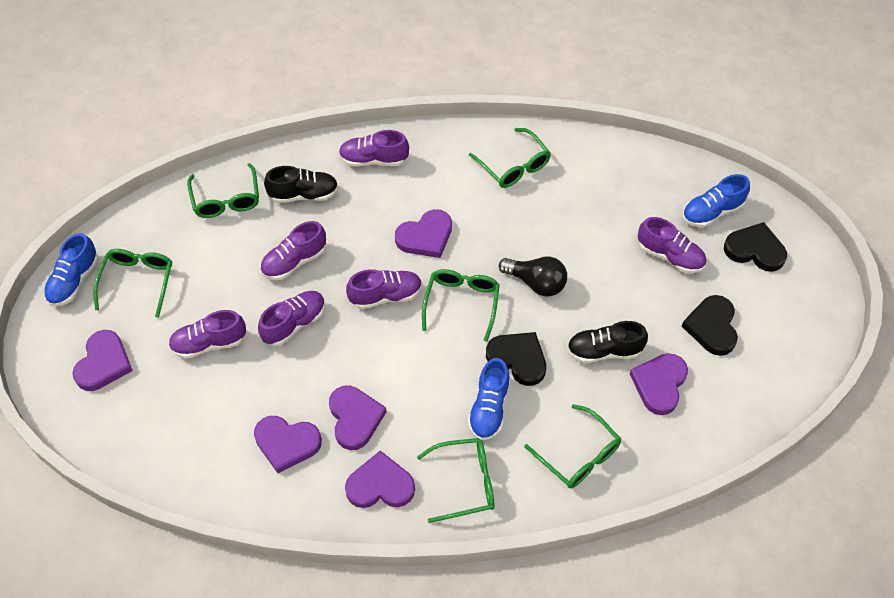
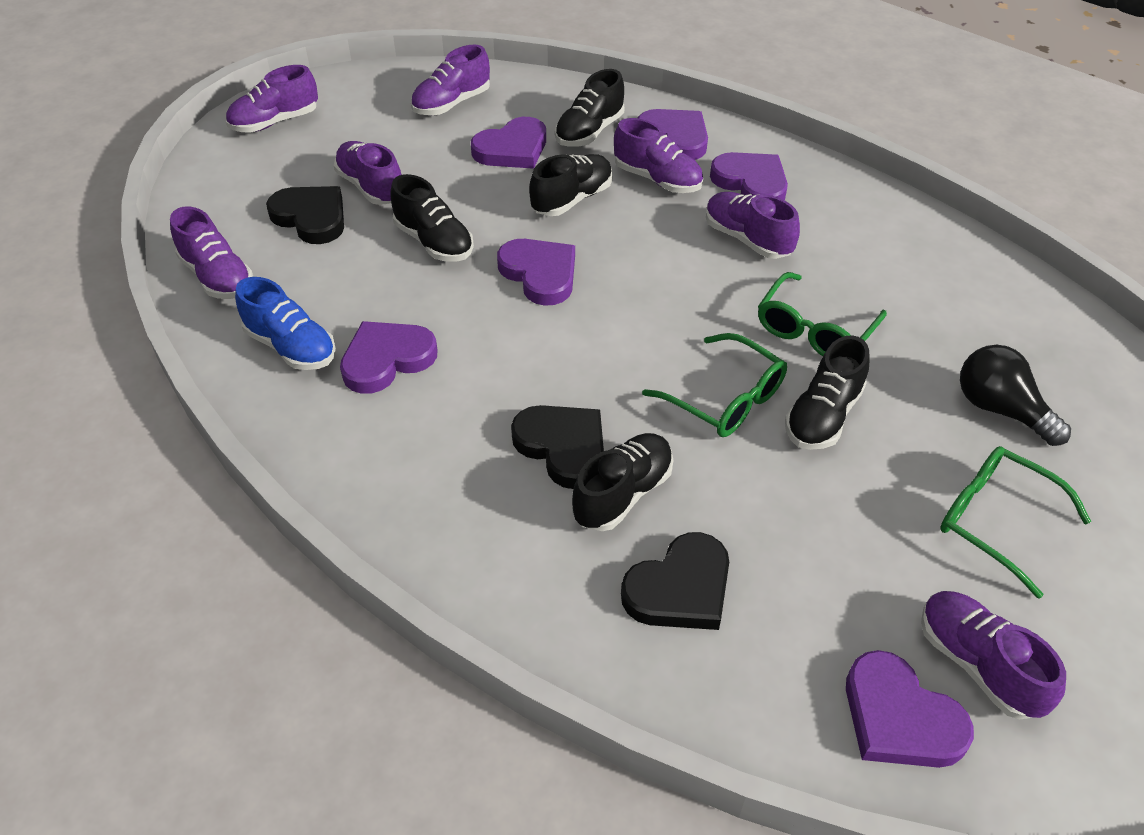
black shoe: [264,166,339,203] [567,321,648,363] = 2 -> [390,174,474,262] [529,154,612,216] [555,69,625,147] [572,433,673,531] [785,335,870,450] = 5
blue shoe: [44,233,99,306] [468,358,510,440] [682,174,750,228] = 3 -> [235,277,336,370] = 1
green glasses: [93,249,172,318] [187,163,259,218] [417,438,494,523] [422,269,500,342] [469,128,551,188] [524,404,621,488] = 6 -> [642,333,787,437] [758,272,887,356] [940,446,1091,599] = 3
purple shoe: [168,310,246,359] [258,291,325,346] [260,221,326,280] [339,130,409,167] [346,269,422,309] [638,217,706,273] = 6 -> [170,206,253,299] [226,65,318,133] [334,141,401,205] [411,44,490,115] [614,118,703,193] [706,192,800,259] [921,591,1066,720] = 7

